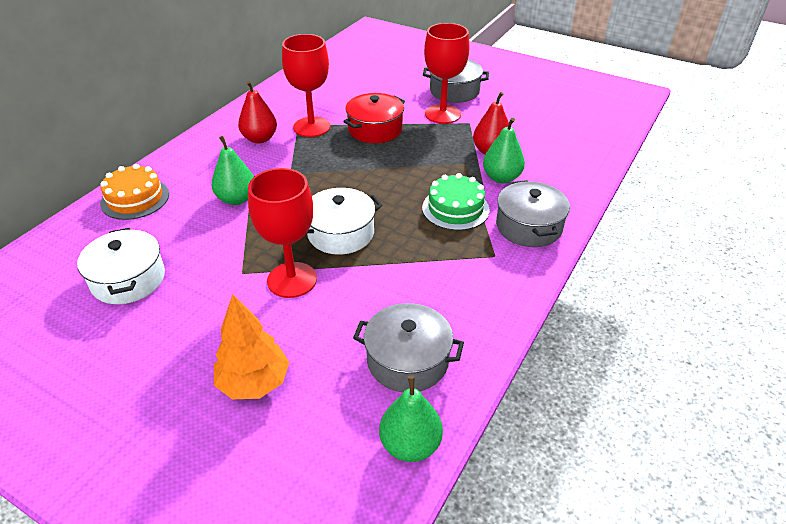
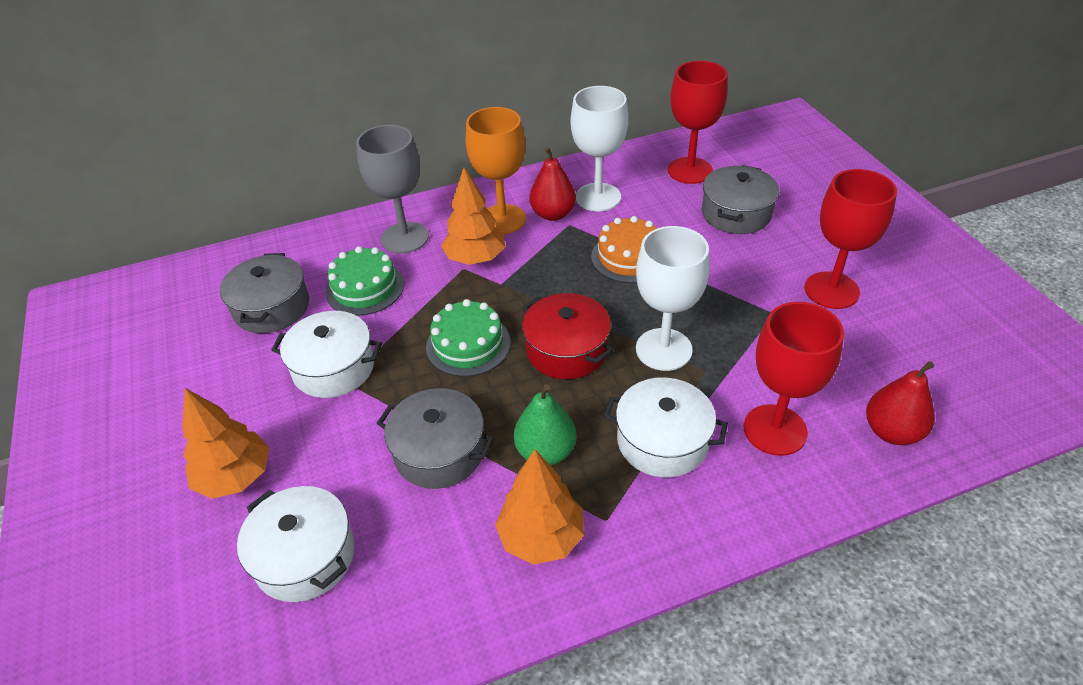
green cake: [422,173,490,231] = 1 -> [326,246,404,316] [426,299,511,377] = 2
green pear: [212,136,254,205] [379,375,443,462] [483,118,525,183] = 3 -> [514,384,577,465] = 1
grey goblet: none = 0 -> [356,125,429,254] = 1
orange goblet: none = 0 -> [466,107,526,234] = 1
orange tree: [214,294,289,399] = 1 -> [182,388,269,499] [441,167,505,265] [495,449,584,565] = 3
white goblet: none = 0 -> [571,86,628,212] [636,226,710,371] = 2
white pot: [77,228,165,304] [307,188,383,255] = 2 -> [237,486,355,602] [271,311,382,398] [604,378,728,478] = 3

